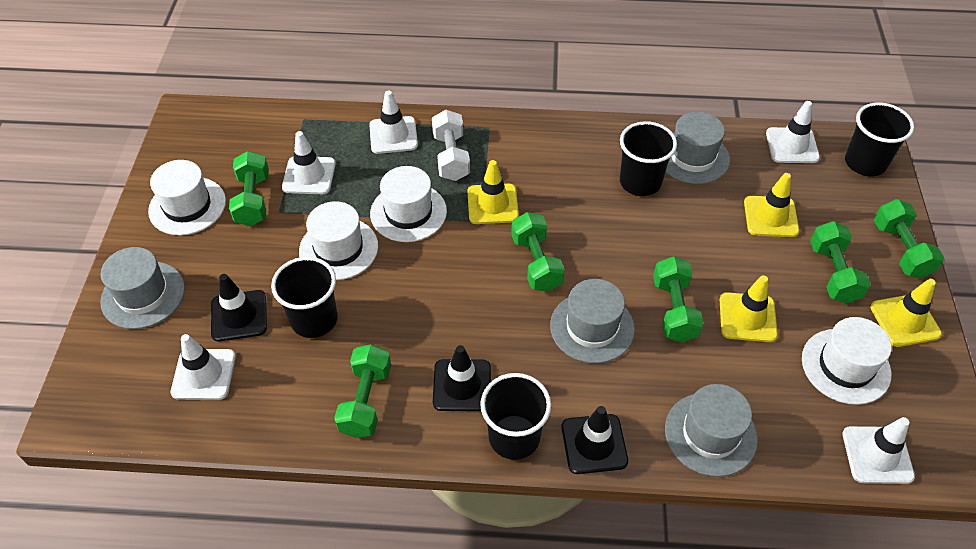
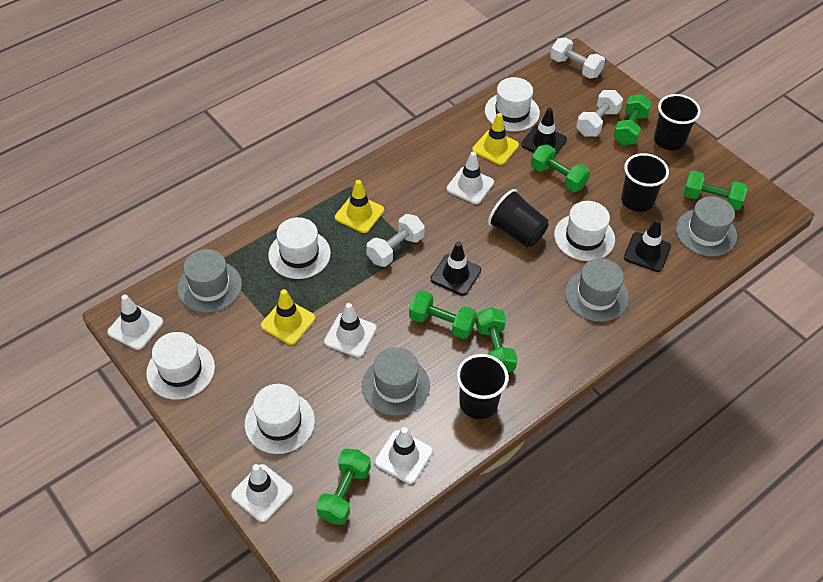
white dumbbell: [432,110,470,181] = 1 -> [366,214,425,267] [550,38,605,79] [576,90,623,137] = 3
white hat: [148,160,226,236] [299,201,378,280] [370,166,447,242] [802,317,892,405] = 4 -> [146,332,215,400] [245,384,315,454] [268,217,331,279] [485,77,540,132] [554,201,615,261] = 5
yellow traffic cone: [467,160,519,224] [720,275,778,342] [744,173,799,237] [870,279,942,347] = 4 -> [261,289,315,345] [335,180,384,233] [472,113,519,165] = 3

